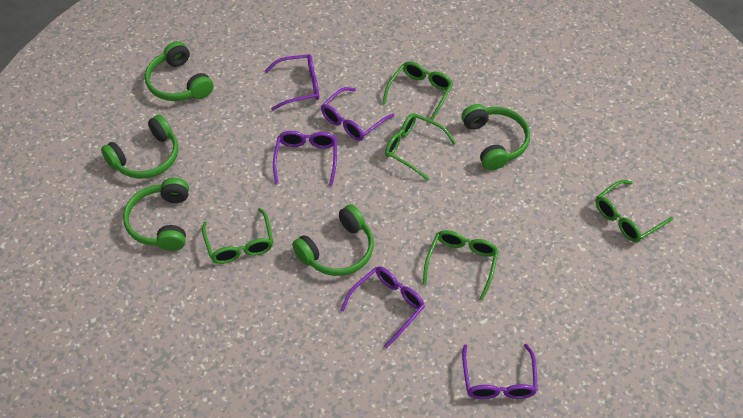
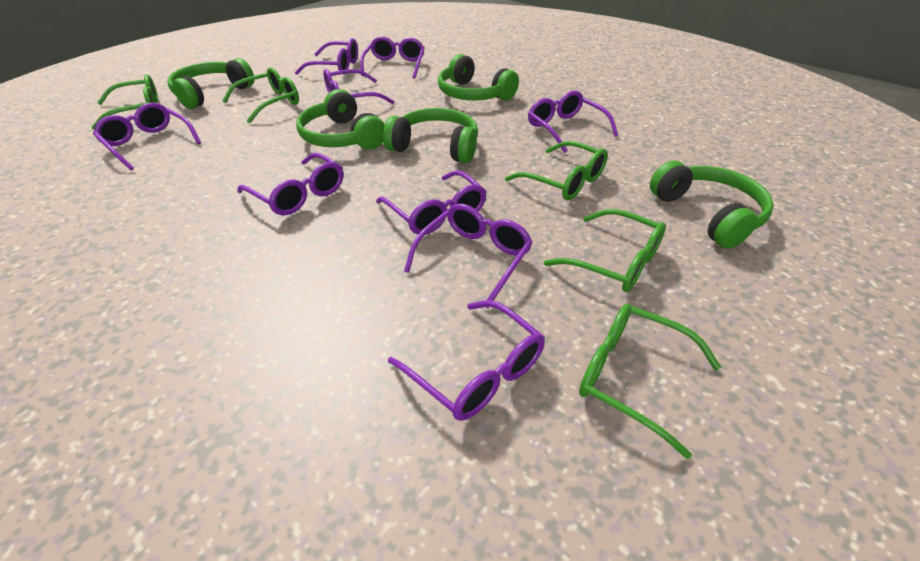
purple glasses: [265,54,319,111] [273,131,337,186] [321,87,394,141] [340,267,425,348] [462,344,538,399] = 5 -> [93,103,201,170] [237,153,343,215] [295,38,358,75] [323,69,394,104] [360,36,425,79] [376,170,487,234] [388,300,545,421] [404,203,533,308] [528,91,618,153] = 9

